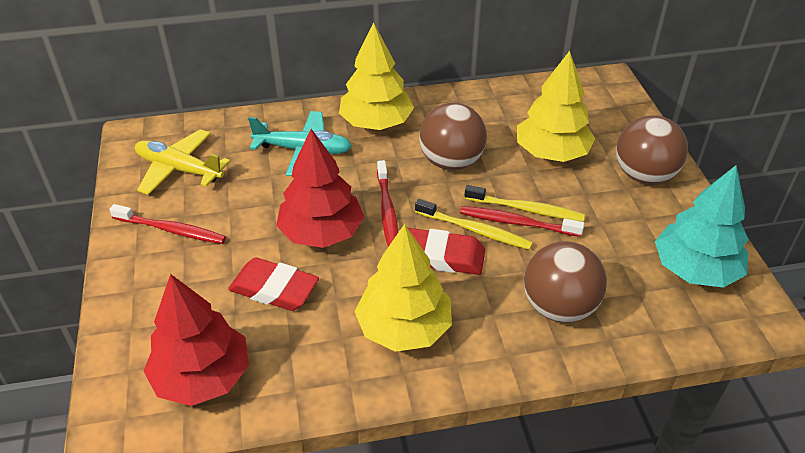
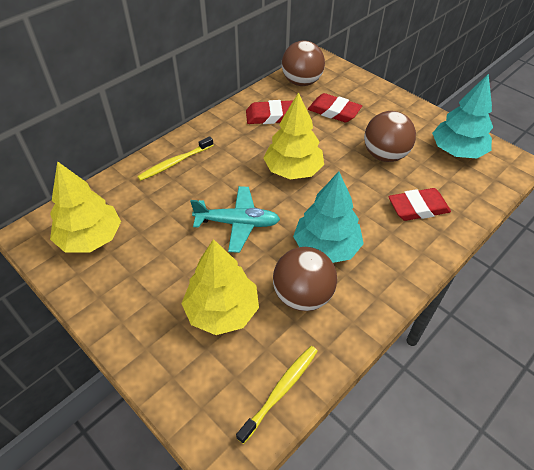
red eraser: [228,257,319,311] [408,228,485,275] = 2 -> [246,100,293,124] [308,93,362,122] [388,188,451,221] = 3
red toothbrush: [109,204,226,244] [377,160,398,247] [460,206,584,237] = 3 -> none = 0
red tree: [144,274,249,406] [276,129,364,248] = 2 -> none = 0
turquoise tree: [655,165,749,288] = 1 -> [293,171,364,263] [432,74,493,158] = 2
yellow plane: [135,129,231,195] = 1 -> none = 0

